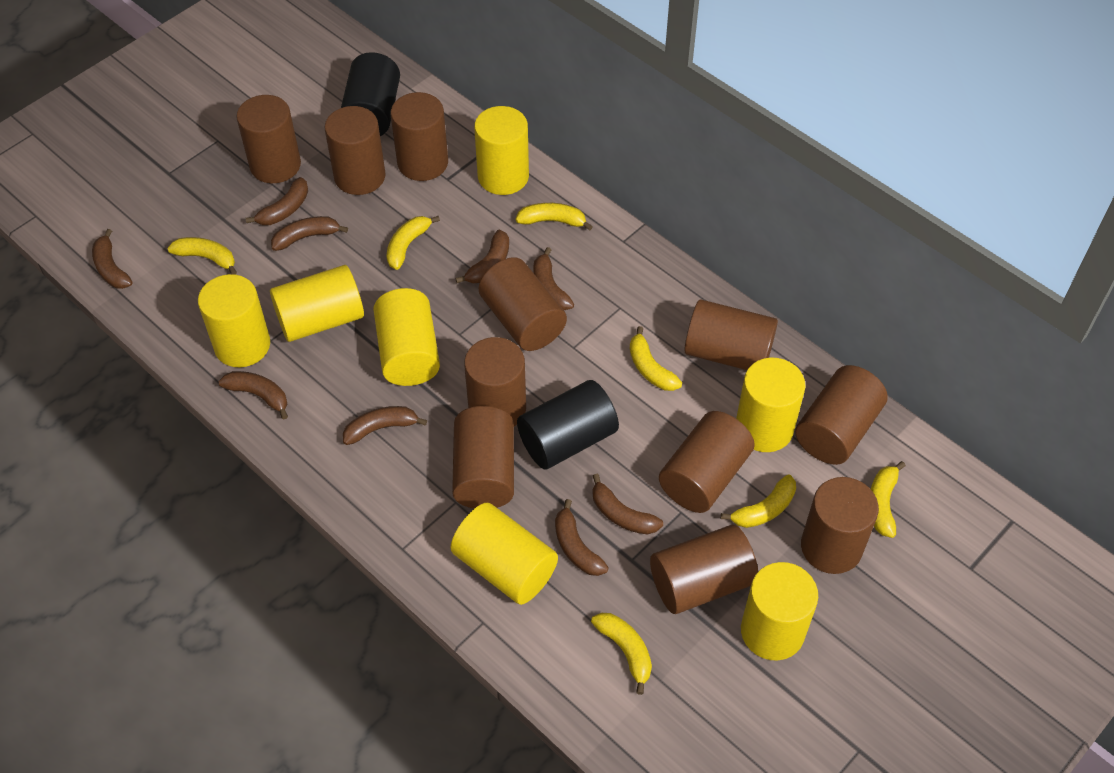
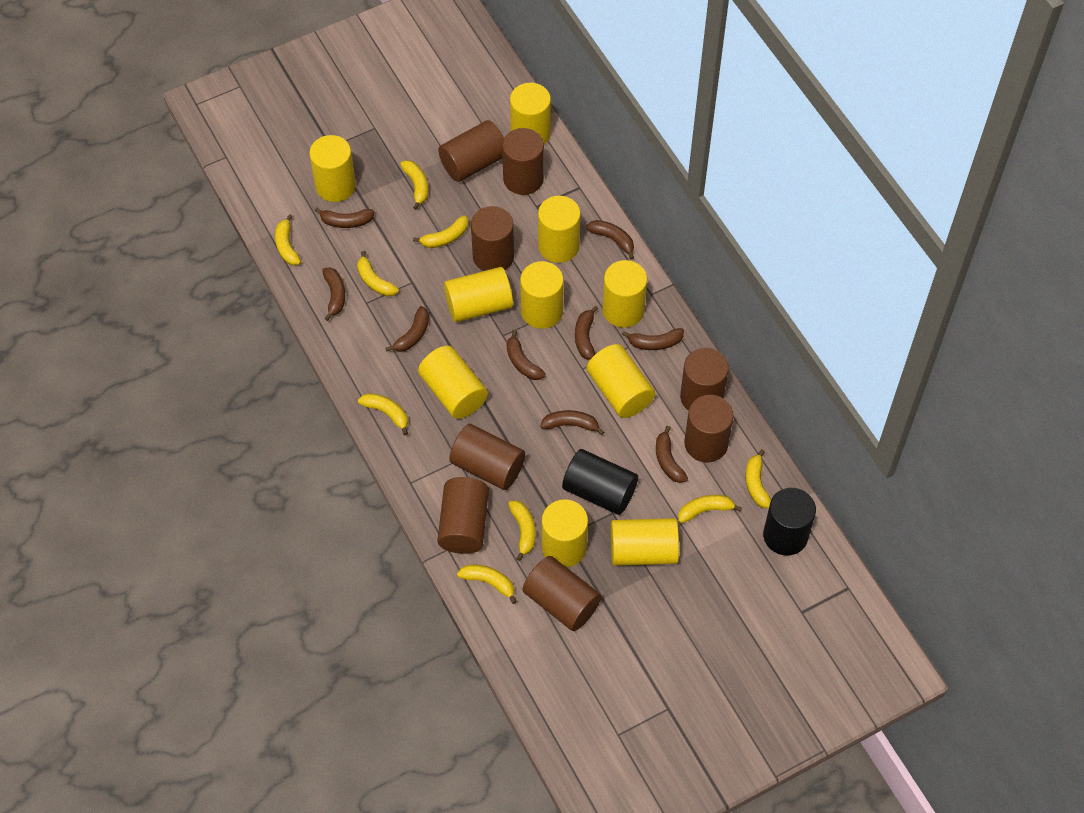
brown cylinder: [236,95,301,183] [324,106,386,195] [390,92,448,181] [452,406,514,509] [464,337,526,426] [478,257,567,351] [650,525,758,614] [659,411,755,513] [684,299,778,370] [795,365,888,465] [801,477,879,574] = 11 -> [437,477,489,554] [438,120,504,182] [449,424,525,490] [471,206,514,271] [502,128,544,195] [523,556,601,631] [680,348,729,411] [684,395,734,462] = 8
yellow banana: [167,237,237,275] [386,216,440,270] [515,203,593,231] [591,613,652,695] [630,326,682,391] [721,474,796,528] [871,461,906,538] = 7 -> [275,214,301,265] [357,251,399,296] [358,393,408,435] [400,160,428,210] [413,215,468,248] [457,564,517,604] [508,501,536,561] [678,495,742,523] [746,449,771,508] = 9
yellow cylinder: [198,274,270,367] [270,265,364,342] [373,288,440,386] [451,503,558,605] [474,106,529,195] [736,358,806,452] [741,562,818,660] = 7 -> [309,135,356,202] [418,346,488,419] [444,267,513,322] [510,83,551,145] [520,261,564,329] [538,196,581,263] [542,499,588,567] [587,344,655,418] [602,260,647,328] [611,518,679,566] = 10

